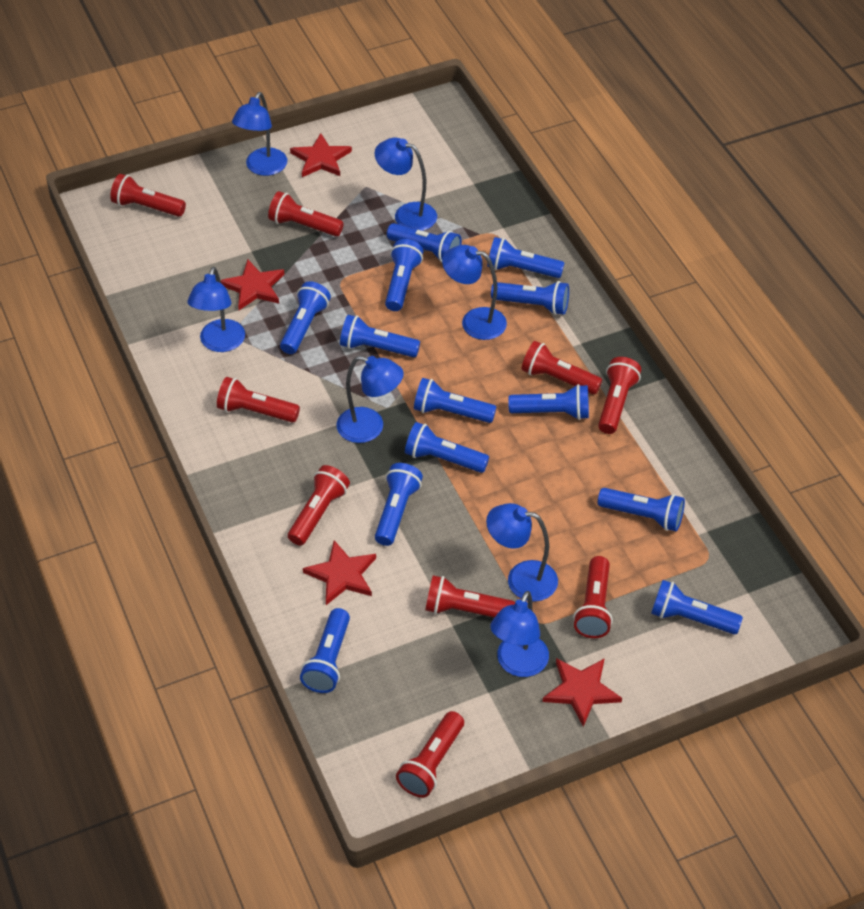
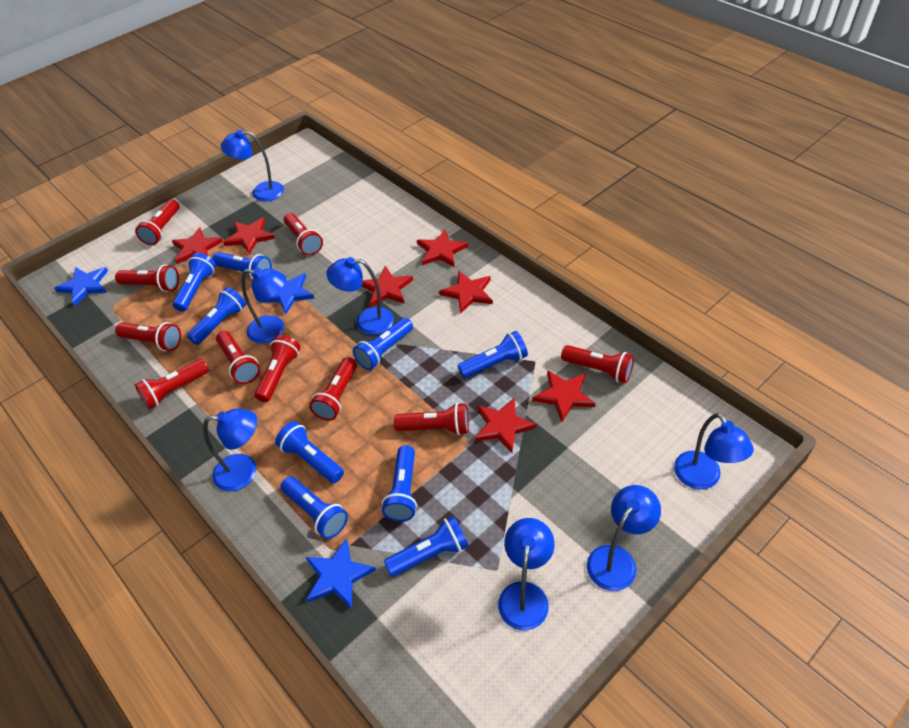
blue flashlight: [280,281,331,354] [300,608,350,693] [340,314,420,358] [375,463,423,546] [385,239,423,311] [387,223,462,263] [405,422,489,473] [414,378,496,423] [487,237,564,278] [491,281,569,315] [508,384,589,420] [598,488,685,531] [651,580,743,634] = 13 -> [173,253,216,312] [187,287,246,345] [212,252,272,280] [275,421,344,483] [280,476,348,539] [353,318,413,370] [382,445,417,522] [384,516,469,577] [458,331,528,378] = 9
blue star: none = 0 -> [54,267,108,306] [260,273,314,315] [306,538,376,609] = 3
red flashlight: [110,174,186,217] [217,377,300,423] [268,191,344,236] [288,465,350,546] [396,711,464,798] [425,575,515,618] [521,341,602,394] [573,556,613,638] [598,357,641,434] = 9 -> [115,264,179,292] [115,322,181,351] [135,199,179,245] [135,359,209,409] [216,331,260,384] [255,335,301,402] [284,213,323,256] [309,357,357,421] [394,403,469,435] [561,345,634,383] = 10
red star: [220,259,284,310] [290,133,352,177] [303,540,376,605] [543,658,622,727] = 4 -> [172,227,223,264] [223,217,275,254] [362,266,413,307] [417,229,468,267] [439,271,493,314] [475,397,537,453] [532,370,596,422] = 7

